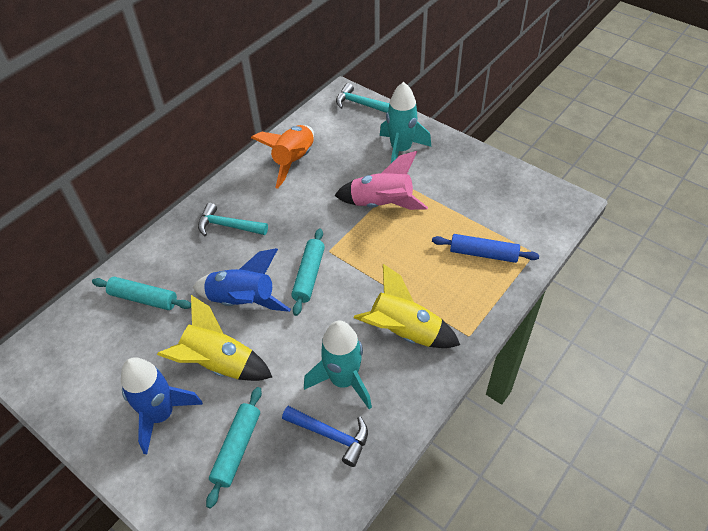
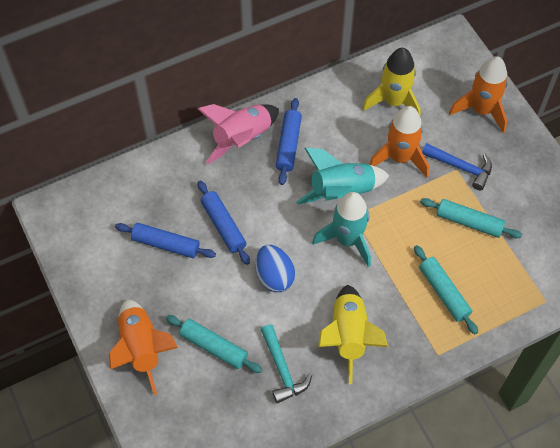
blue egg: none = 0 -> [255,245,295,292] = 1
blue rocket: [121,357,203,454] [193,248,291,312] = 2 -> none = 0
blue rolling pin: [432,234,539,263] = 1 -> [115,223,216,258] [198,181,250,265] [276,98,302,185] = 3
orange rocket: [251,125,314,189] = 1 -> [109,299,178,395] [369,106,429,177] [449,56,508,133] = 3
turquoise hammer: [198,203,268,236] [336,83,389,113] = 2 -> [261,324,312,403] = 1

